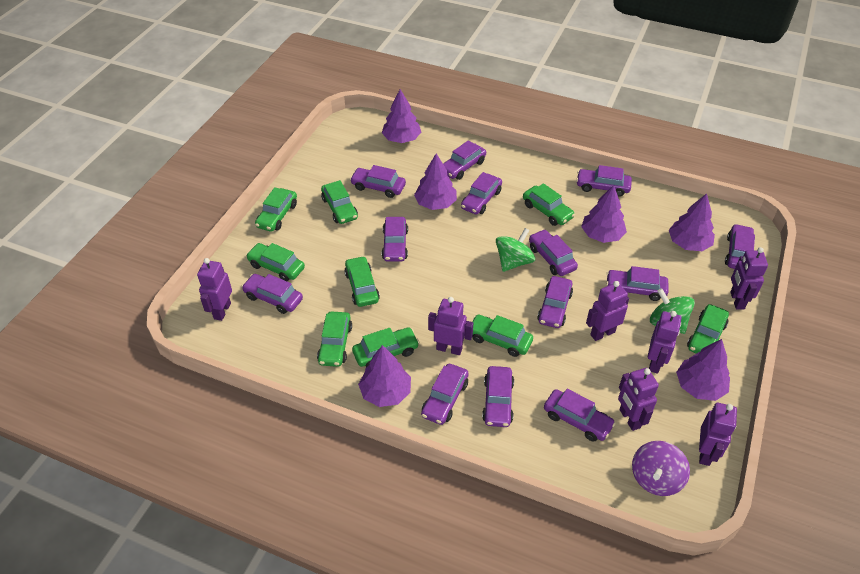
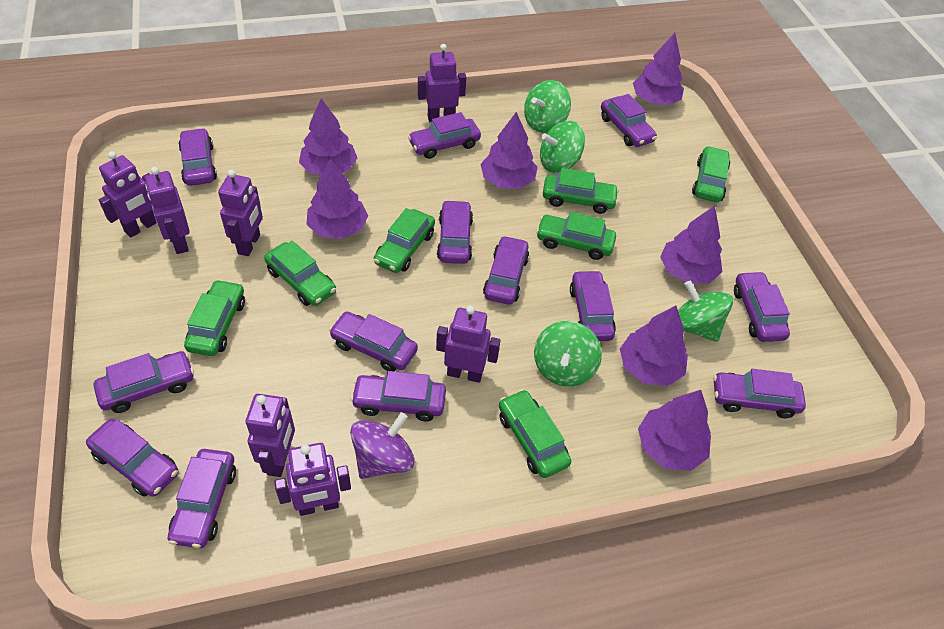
green car: [246,243,305,281] [255,187,297,232] [317,311,352,367] [321,180,358,224] [344,256,380,307] [352,327,419,367] [472,314,533,357] [523,183,575,226] [687,304,729,354] = 9 -> [184,279,245,356] [264,241,336,306] [374,208,435,273] [499,389,571,478] [536,212,616,260] [543,168,619,214] [692,146,730,202] = 7
green spinning top: [496,228,535,272] [650,288,695,334] = 2 -> [524,80,571,133] [534,321,602,387] [540,121,585,173] [678,281,733,342] = 4
purple tree: [358,345,411,407] [382,89,421,143] [414,153,457,210] [581,185,627,243] [669,194,715,251] [676,339,730,401] = 6 -> [299,98,357,175] [306,159,368,239] [480,112,538,189] [620,305,688,386] [633,33,684,105] [638,390,711,471] [660,206,722,284] = 7

